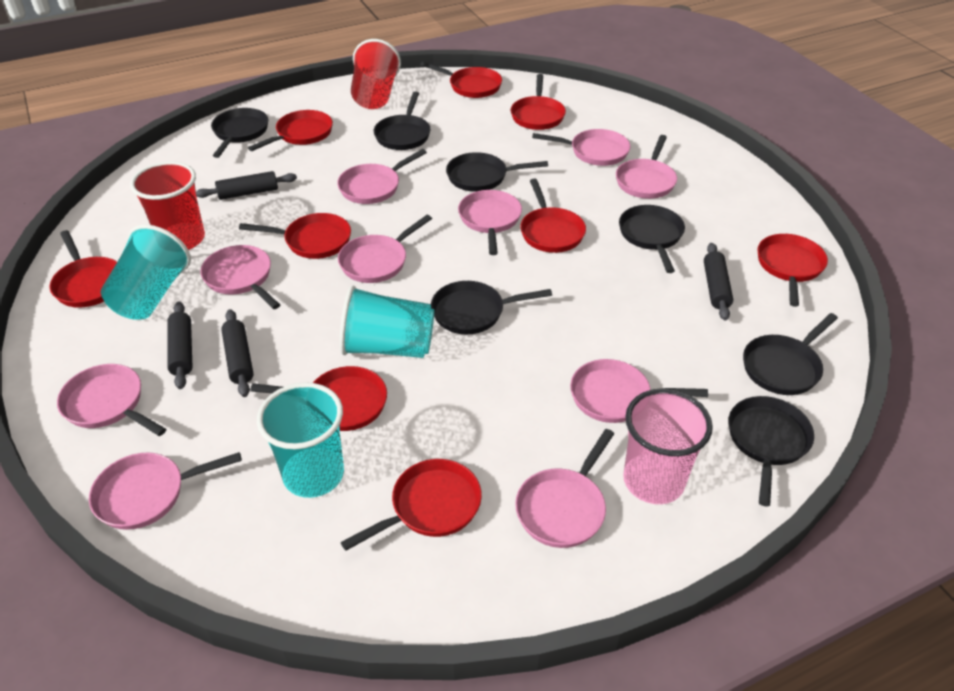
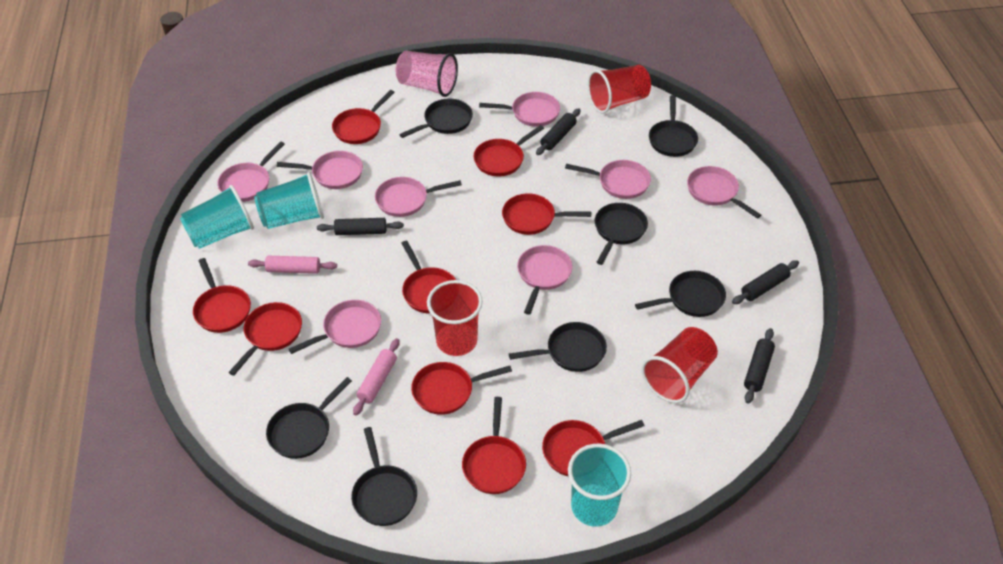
pink pan: [57,364,166,436] [89,452,242,530] [200,245,280,309] [337,149,427,204] [338,215,432,283] [458,190,522,255] [515,429,614,548] [532,129,630,166] [570,359,708,423] [616,135,677,199] = 10 -> [217,141,285,202] [277,151,363,189] [289,300,381,354] [375,177,462,217] [479,92,560,127] [517,245,572,315] [565,160,651,199] [687,166,761,219] = 8
pink rolling pin: none = 0 -> [248,256,337,274] [353,338,400,416] = 2
red cup: [130,161,205,250] [351,39,401,109] = 2 -> [427,280,483,356] [587,65,651,113] [641,327,718,403] = 3

